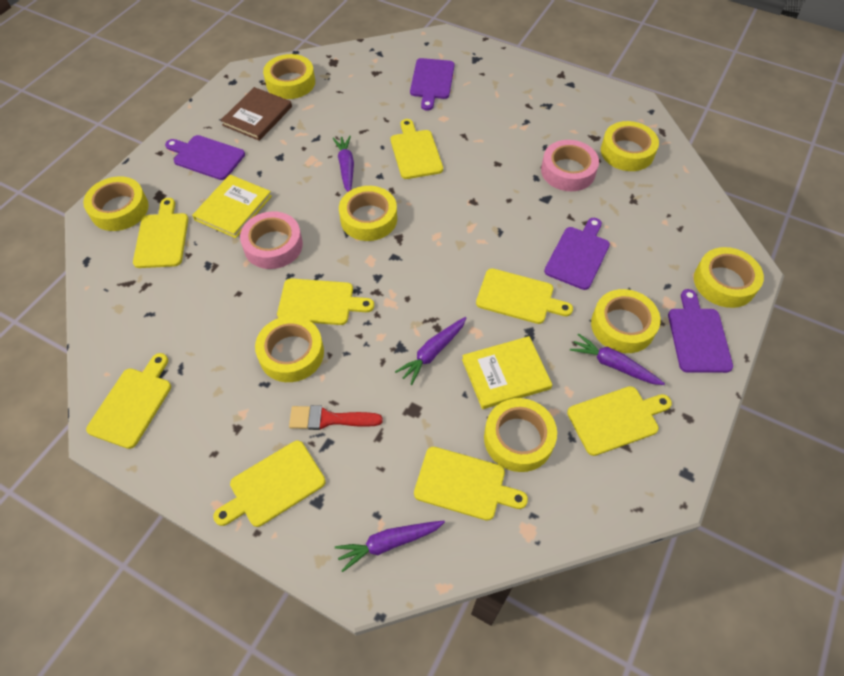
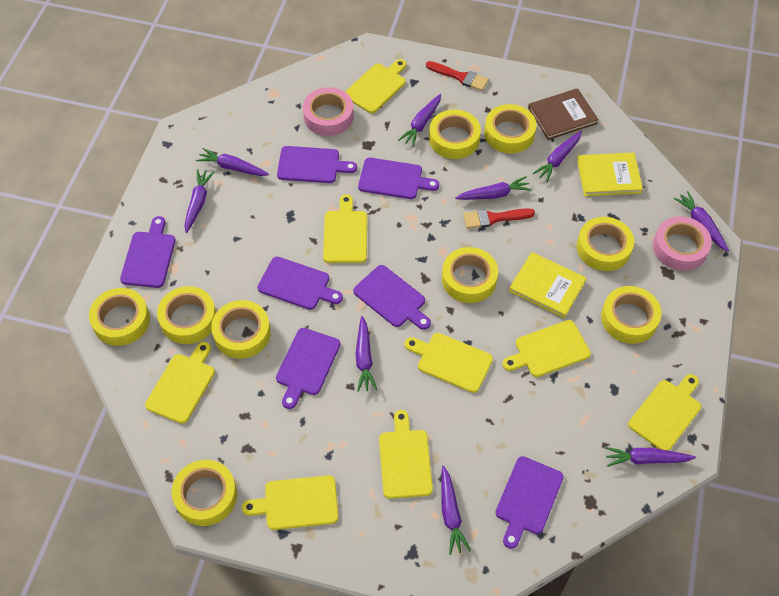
purple carrot: [332,136,354,192] [335,521,445,572] [395,317,467,385] [570,333,665,385] = 4 -> [184,169,214,233] [196,148,269,176] [356,316,377,392] [398,94,441,147] [441,465,471,555] [455,176,532,200] [533,131,582,182] [605,447,696,467] [674,191,729,252] = 9
purple cutting board: [165,135,245,180] [410,58,455,111] [544,218,610,290] [668,289,733,373] = 4 -> [120,216,176,288] [257,257,343,310] [276,328,340,409] [277,146,357,183] [353,265,431,330] [358,158,439,199] [495,456,564,549] = 7
red brush: [289,405,383,430] = 1 -> [426,61,489,91] [463,208,535,229] = 2
yellow tape: [83,176,149,231] [255,316,324,382] [263,54,315,99] [339,186,397,241] [484,398,557,472] [591,289,661,353] [601,121,659,171] [694,247,764,308] = 8 -> [89,288,150,346] [157,286,216,344] [172,460,237,526] [211,300,271,359] [429,110,481,159] [442,247,498,303] [484,104,537,154] [577,217,634,271] [601,286,662,344] = 9

